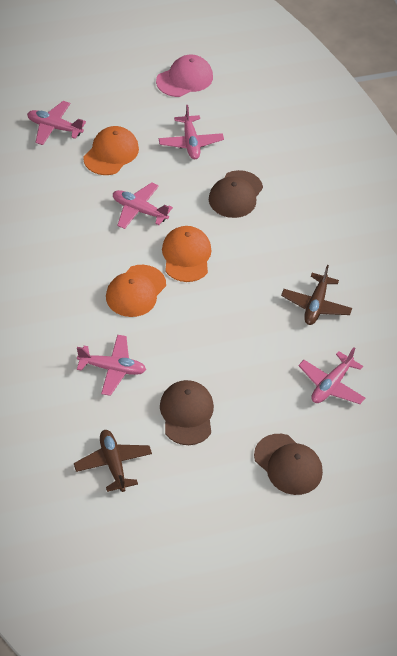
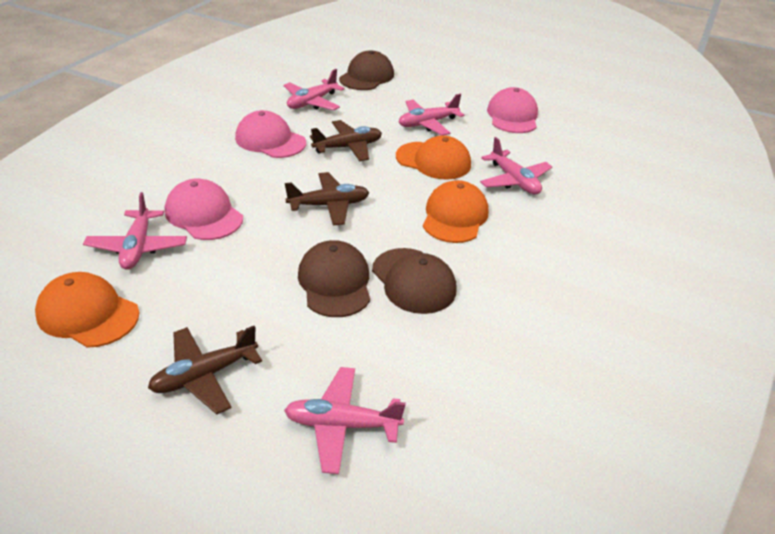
brown plane: [74,430,152,492] [281,265,352,325] = 2 -> [148,326,262,415] [285,172,369,225] [310,120,382,161] = 3
pink cap: [156,55,213,97] = 1 -> [165,179,243,240] [235,110,306,158] [487,87,538,133] = 3

